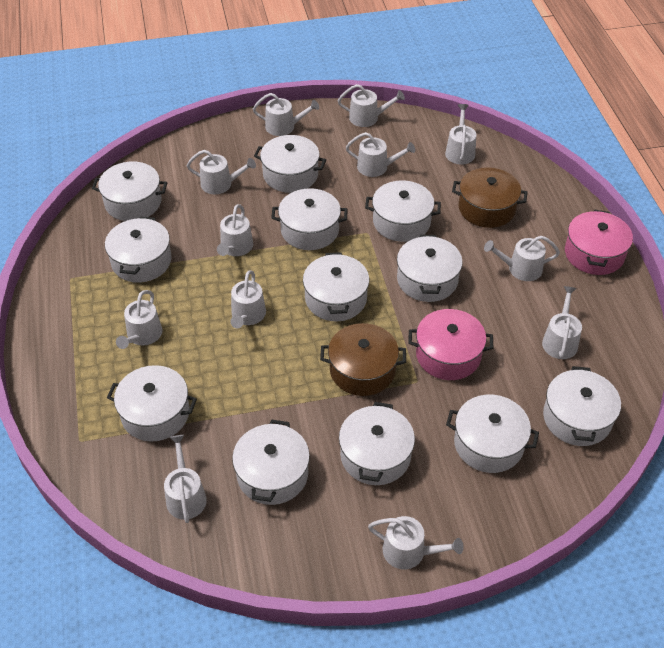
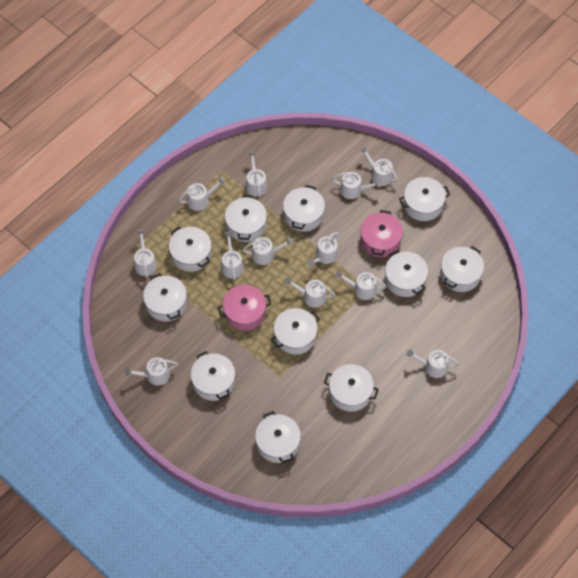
brown pot: [320,323,406,396] [452,167,528,228] = 2 -> none = 0
white pot: [92,162,167,221] [105,216,171,283] [107,365,197,442] [232,420,310,505] [254,135,326,193] [271,188,347,250] [303,252,369,321] [339,402,415,485] [365,180,441,242] [397,235,463,302] [446,395,539,473] [543,366,621,446] = 12 -> [143,273,187,321] [169,227,212,272] [191,351,235,401] [225,195,267,242] [255,411,301,463] [271,308,320,355] [283,185,325,232] [324,364,379,412] [385,250,428,297] [399,177,450,221] [440,246,484,292] = 11

